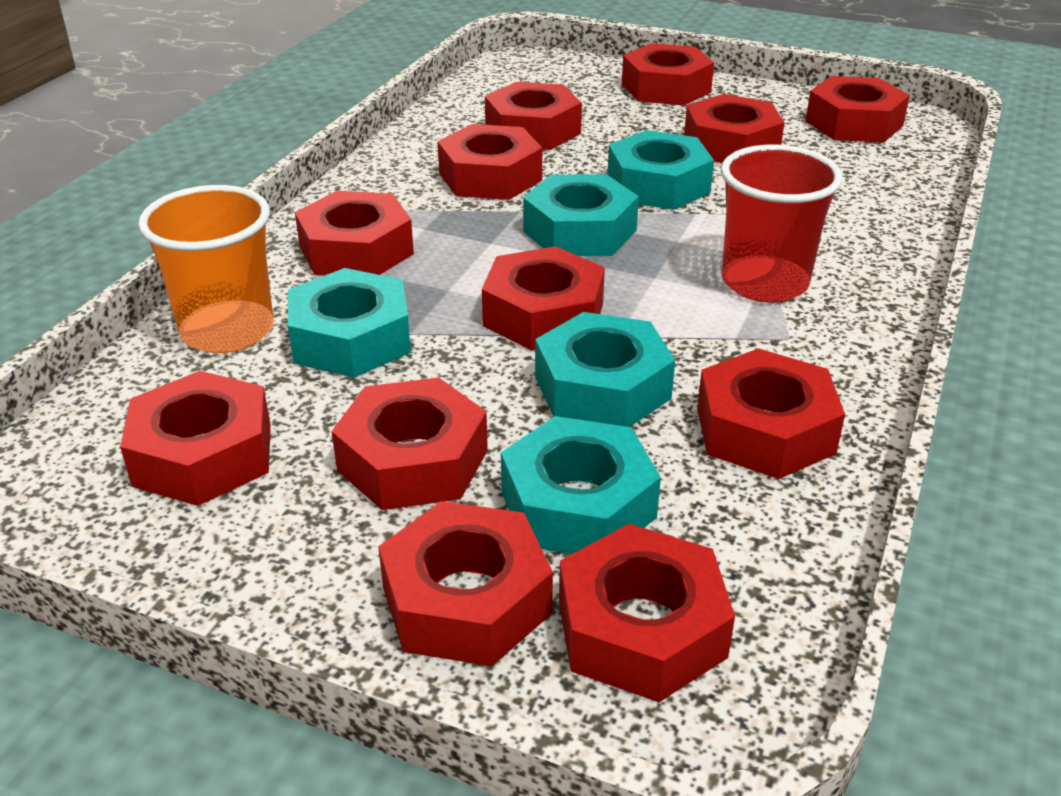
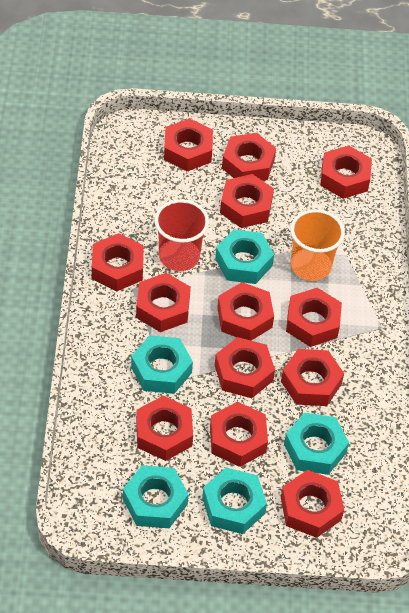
red nut: [120,371,271,506] [295,191,414,276] [332,377,488,510] [378,501,553,666] [437,124,542,200] [482,246,605,351] [485,82,582,150] [559,524,735,702] [622,43,714,106] [684,94,784,163] [697,348,845,479] [806,76,910,143] = 12 -> [92,233,144,291] [136,273,191,332] [136,396,193,461] [164,118,213,171] [210,402,268,467] [215,337,275,398] [217,282,274,341] [220,174,274,228] [222,133,276,181] [281,349,344,406] [281,470,344,538] [286,288,342,347] [320,146,372,199] = 13

